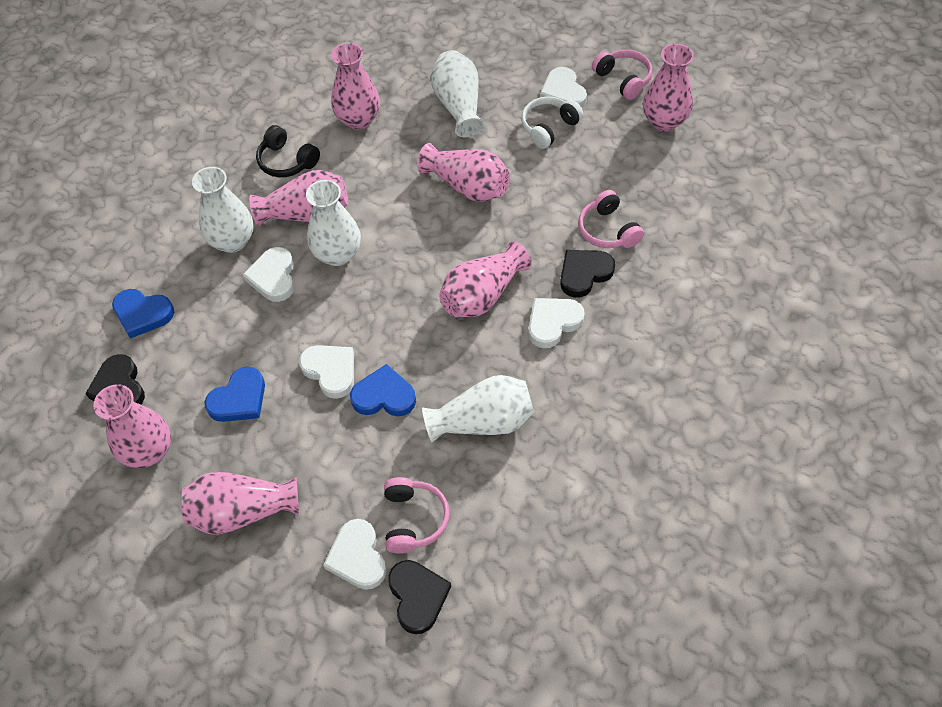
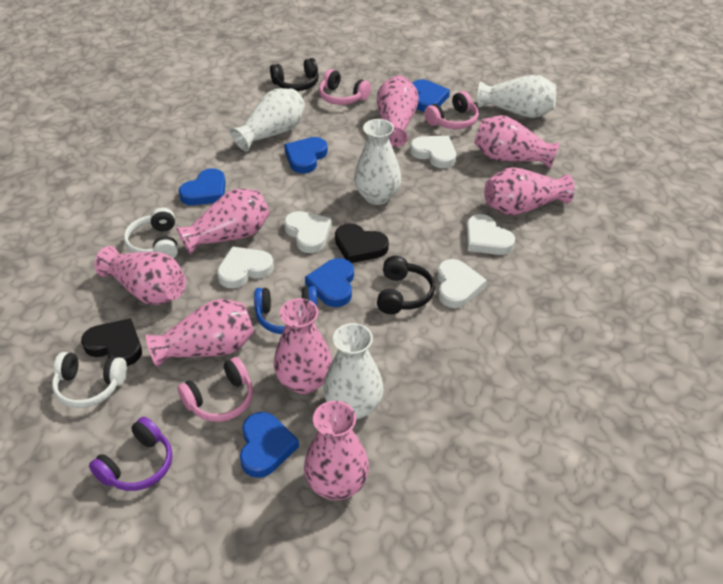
black headphones: [256,125,320,177] = 1 -> [270,58,319,91] [377,256,435,314] = 2
black heart: [85,354,145,405] [388,560,451,634] [560,250,615,298] = 3 -> [81,318,142,366] [335,223,389,263] = 2
blue headphones: none = 0 -> [254,286,317,334] = 1
blue heart: [112,289,174,339] [204,367,265,422] [350,364,416,416] = 3 -> [179,168,226,205] [240,412,299,478] [284,137,328,173] [305,258,354,307] [412,80,450,112] = 5
pink vase: [93,384,171,468] [182,472,299,535] [249,170,348,226] [331,43,380,130] [417,143,510,202] [439,241,532,317] [643,44,694,132] = 7 -> [95,246,186,305] [146,299,254,368] [176,189,270,255] [274,298,332,394] [304,401,369,500] [377,76,419,147] [474,115,560,169] [484,167,575,216] = 8
purple headphones: none = 0 -> [89,417,172,491] = 1
white headphones: [521,97,584,149] = 1 -> [52,352,127,408] [124,207,178,259] = 2

